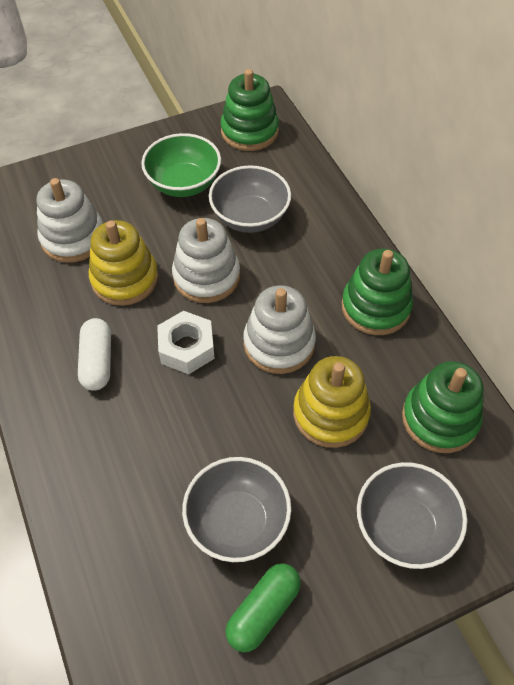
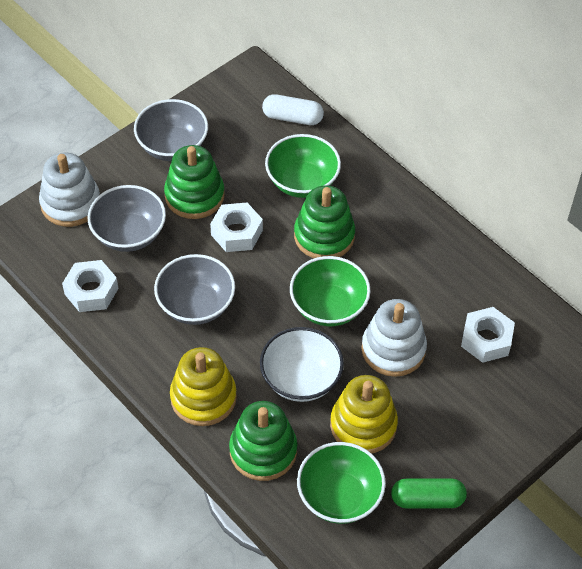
green bowl: [141,133,221,197] = 1 -> [265,134,341,198] [290,256,371,326] [297,442,386,524] = 3
white bowl: none = 0 -> [260,327,344,402] = 1
white nut: [157,311,215,374] = 1 -> [62,260,118,312] [210,203,263,252] [461,307,515,363] = 3
white stacking toy: [37,178,103,263] [172,218,240,303] [243,285,316,374] = 3 -> [39,153,100,227] [361,299,427,377] = 2

